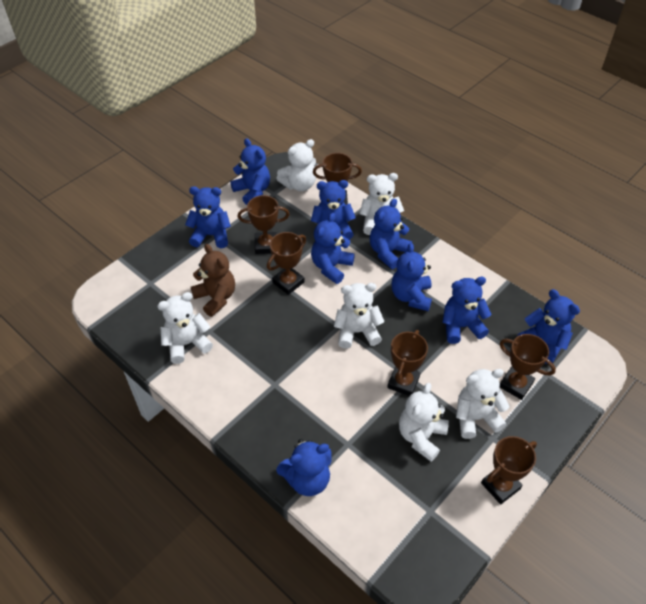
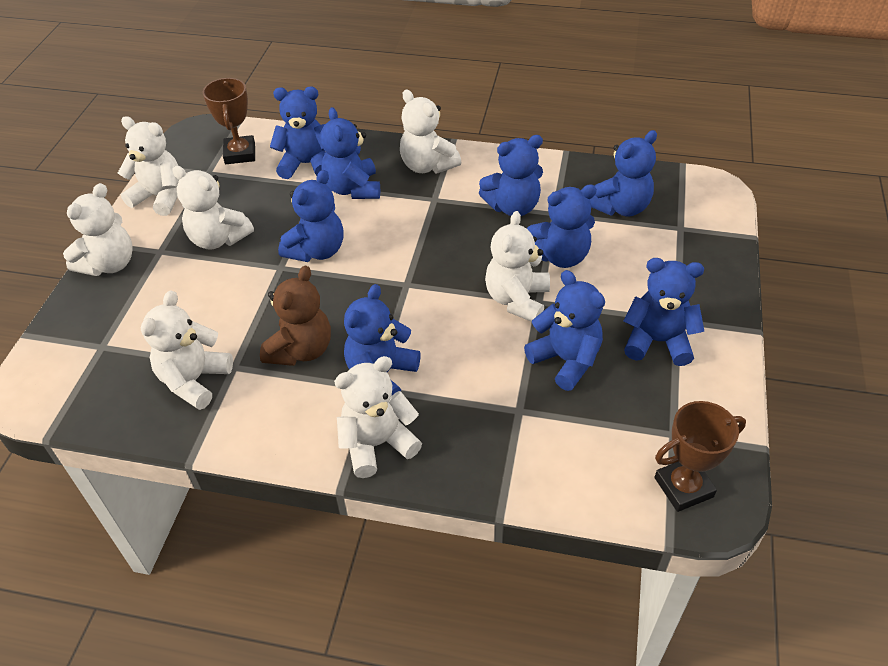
brown trophy: [238,195,290,254] [267,232,306,295] [313,153,362,205] [387,330,428,396] [481,436,537,504] [500,334,556,400] = 6 -> [203,78,255,164] [654,401,746,512] = 2
white teddy bear: [157,292,213,364] [276,139,316,191] [334,283,385,349] [360,173,404,235] [399,383,449,462] [456,369,510,439] = 6 -> [63,183,133,276] [118,116,179,216] [141,290,233,410] [172,166,254,249] [334,356,422,478] [400,90,461,174] [485,211,550,322] = 7

